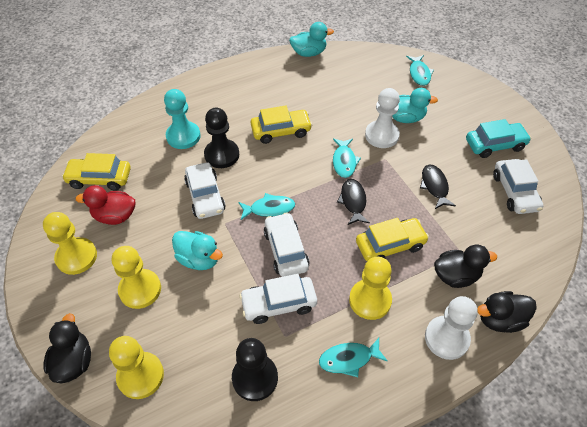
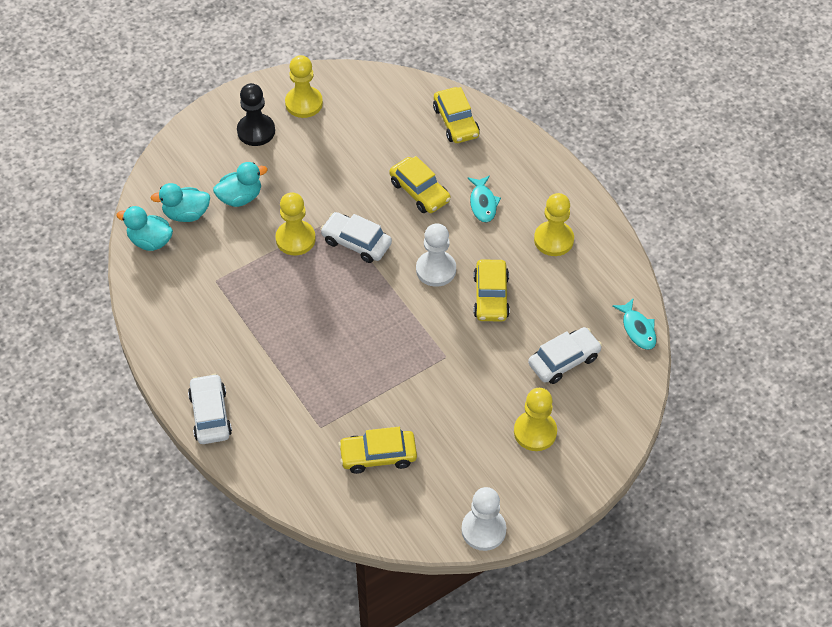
black duck: [43,313,91,383] [434,245,497,288] [477,291,537,333] = 3 -> none = 0
black fish: [337,179,370,225] [420,165,456,209] = 2 -> none = 0
black pawn: [204,108,239,168] [232,338,278,401] = 2 -> [237,83,275,146] = 1
red duck: [75,185,135,225] = 1 -> none = 0
turquoise car: [466,119,531,158] = 1 -> none = 0
turquoise fish: [238,193,295,220] [319,338,388,377] [333,138,361,178] [406,55,434,86] = 4 -> [467,176,501,222] [612,298,656,350] = 2
turquoise pawn: [164,89,200,149] = 1 -> none = 0
white car: [184,162,226,219] [239,274,317,324] [264,212,310,277] [493,159,544,214] = 4 -> [188,373,232,444] [320,212,392,263] [528,327,602,384] = 3
yellow car: [62,153,131,191] [251,106,312,144] [356,218,429,261] = 3 -> [338,427,417,474] [389,156,451,213] [433,87,480,143] [473,260,510,321] = 4

